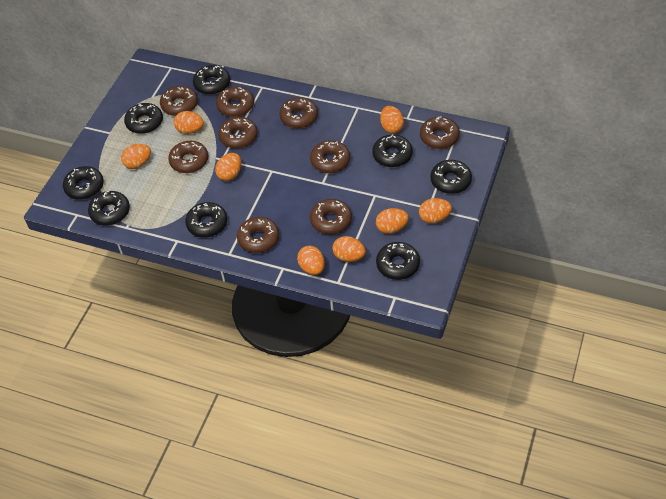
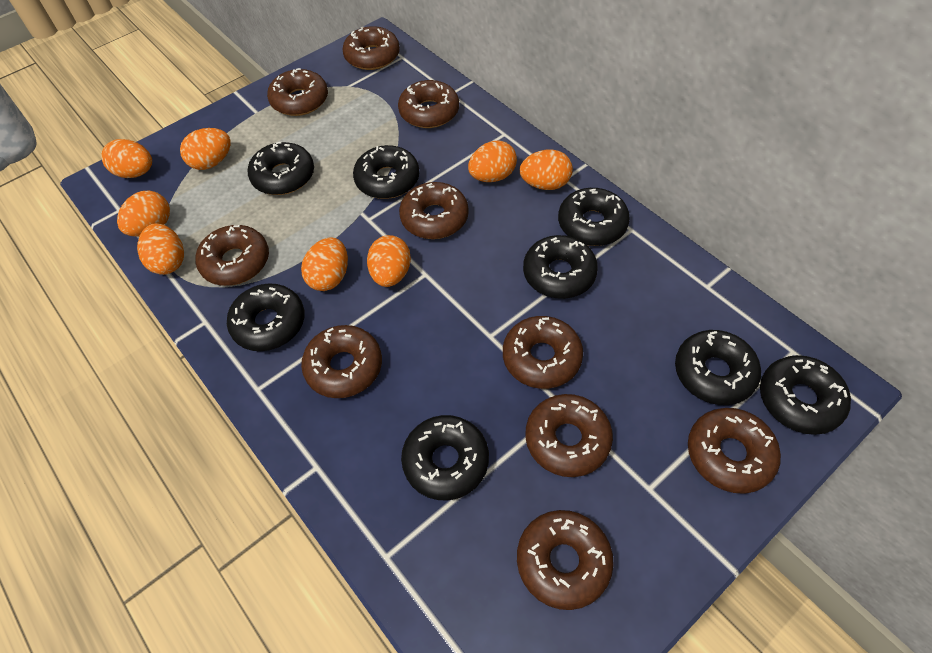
brown donut: [160,86,198,116] [168,141,208,173] [216,87,254,117] [218,117,258,149] [237,217,279,253] [279,97,318,128] [310,140,350,173] [310,199,352,235] [420,117,460,149] = 9 -> [195,225,269,286] [267,68,328,116] [301,325,382,398] [342,26,400,70] [398,80,459,128] [399,182,469,239] [503,316,583,389] [517,510,614,610] [525,394,613,477] [688,408,781,494] = 10

